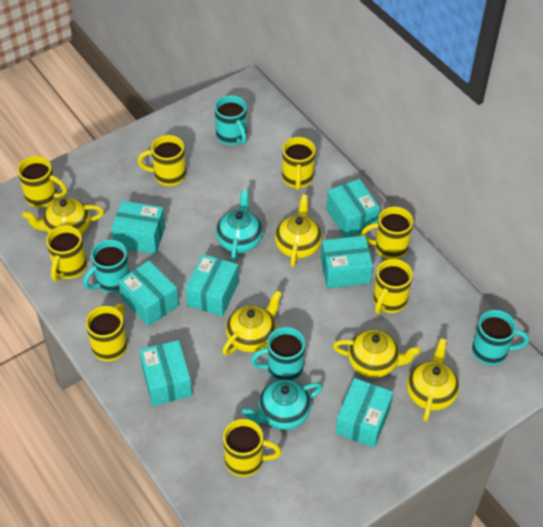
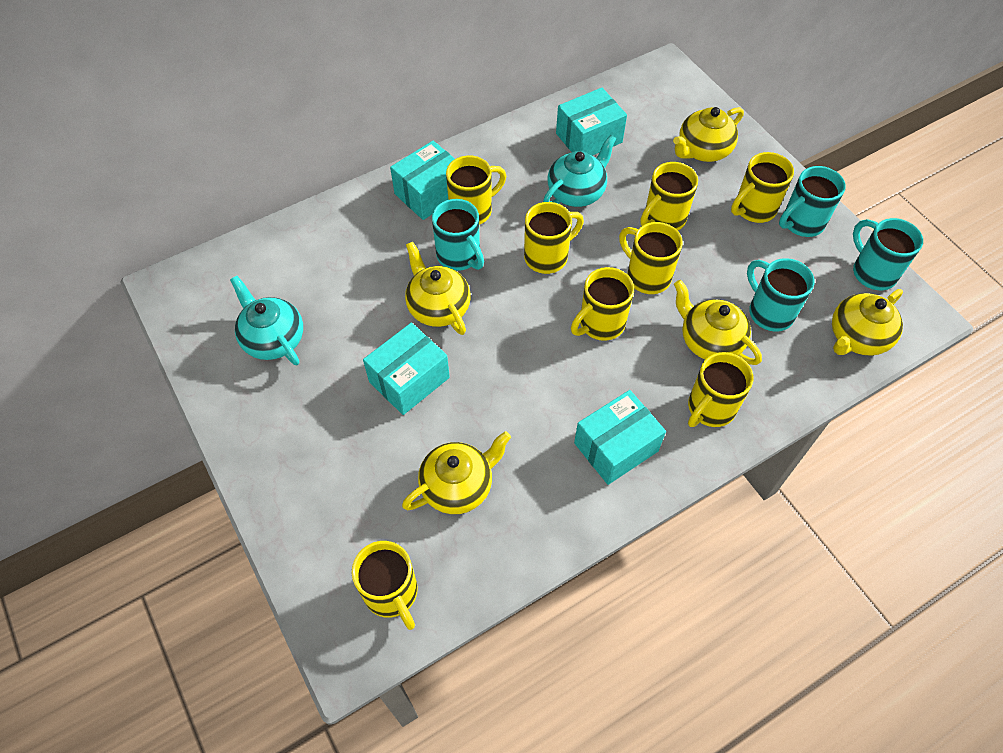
turquoise box: [111,201,165,254] [118,261,179,326] [139,340,192,406] [185,254,239,316] [321,236,373,288] [326,179,380,238] [336,378,393,448] = 7 -> [363,323,450,415] [390,141,455,220] [556,88,627,156] [574,390,666,485] = 4

